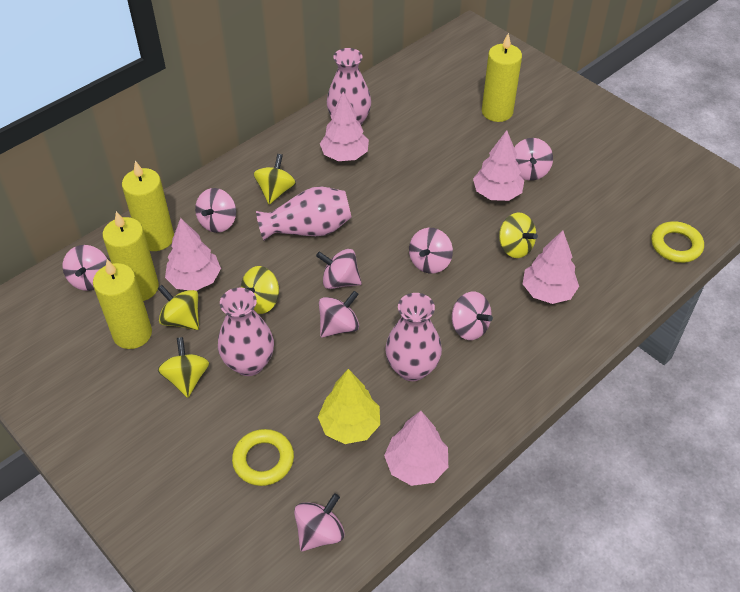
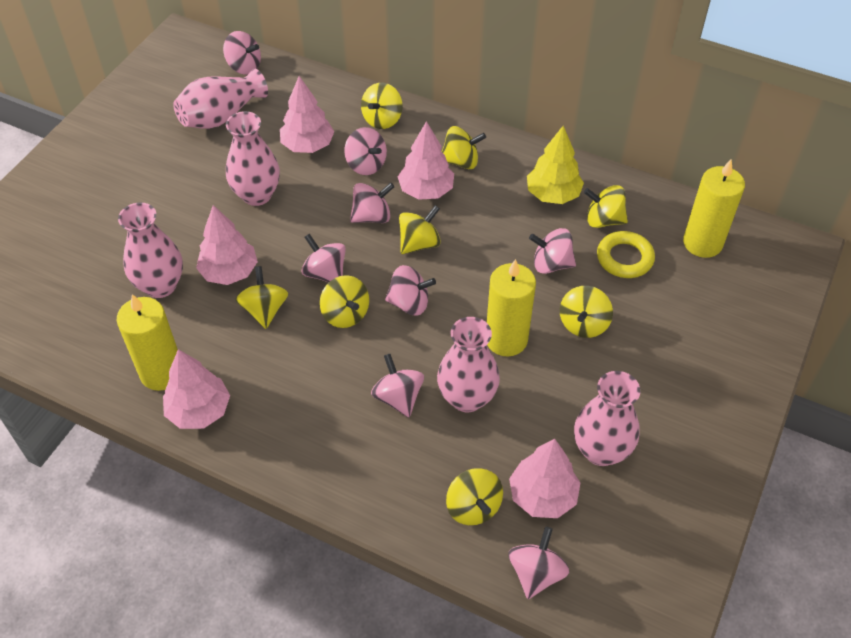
pink vase: [218,288,274,376] [256,187,352,240] [327,48,371,125] [385,293,442,381] = 4 -> [118,202,183,298] [173,69,268,129] [226,111,280,206] [437,317,500,412] [574,371,640,466] = 5
yellow candle: [93,259,152,349] [103,211,159,301] [122,161,174,251] [482,33,522,122] = 4 -> [117,294,178,391] [487,259,536,357] [683,159,745,258] = 3
yellow ring: [232,429,294,486] [651,221,704,263] = 2 -> [597,231,655,278] = 1
yellow spinning top: [157,285,199,330] [158,337,209,398] [241,266,279,314] [254,154,296,204] [499,212,538,258] = 5 -> [235,266,288,329] [320,275,369,328] [361,83,403,129] [399,205,441,254] [442,126,486,169] [446,468,503,525] [560,286,613,338] [584,185,628,228] = 8

